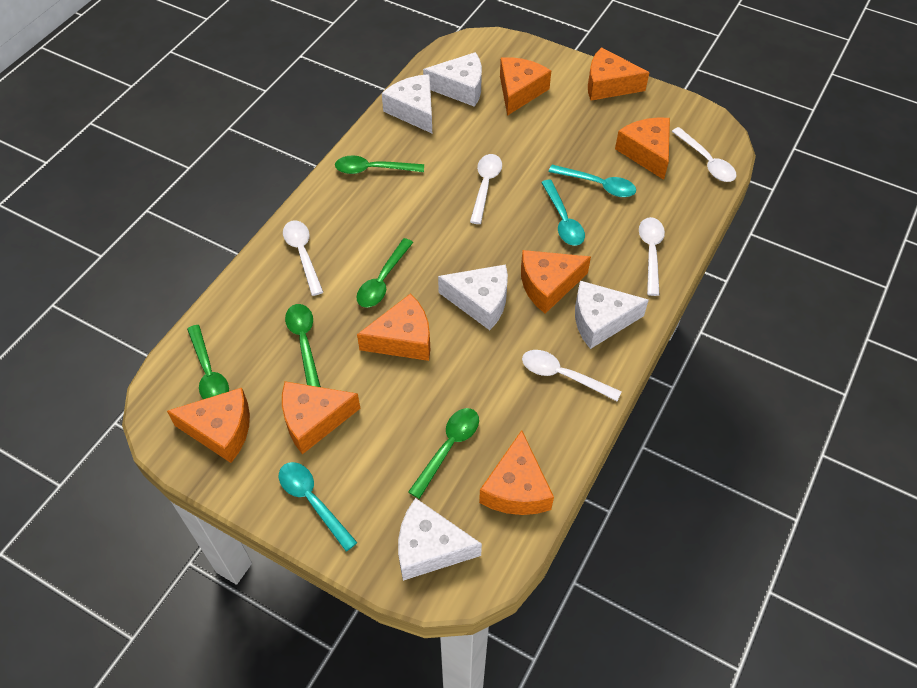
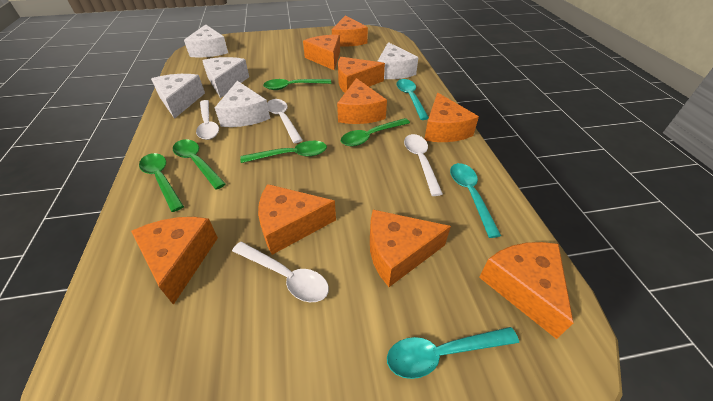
orange cheese: [167,388,250,463] [282,381,361,454] [357,293,430,361] [479,430,554,515] [500,57,551,116] [521,250,591,314] [588,47,650,101] [615,117,670,180] = 8 -> [131,217,218,305] [258,184,336,255] [303,35,340,70] [332,16,368,47] [337,78,387,124] [338,57,385,93] [370,210,451,287] [425,93,479,142] [479,242,574,339] = 9
white spoon: [283,220,323,296] [470,154,502,224] [522,350,622,401] [639,217,665,296] [671,127,736,182] = 5 -> [196,100,219,140] [232,242,329,302] [267,99,303,143] [404,134,443,196] = 4

